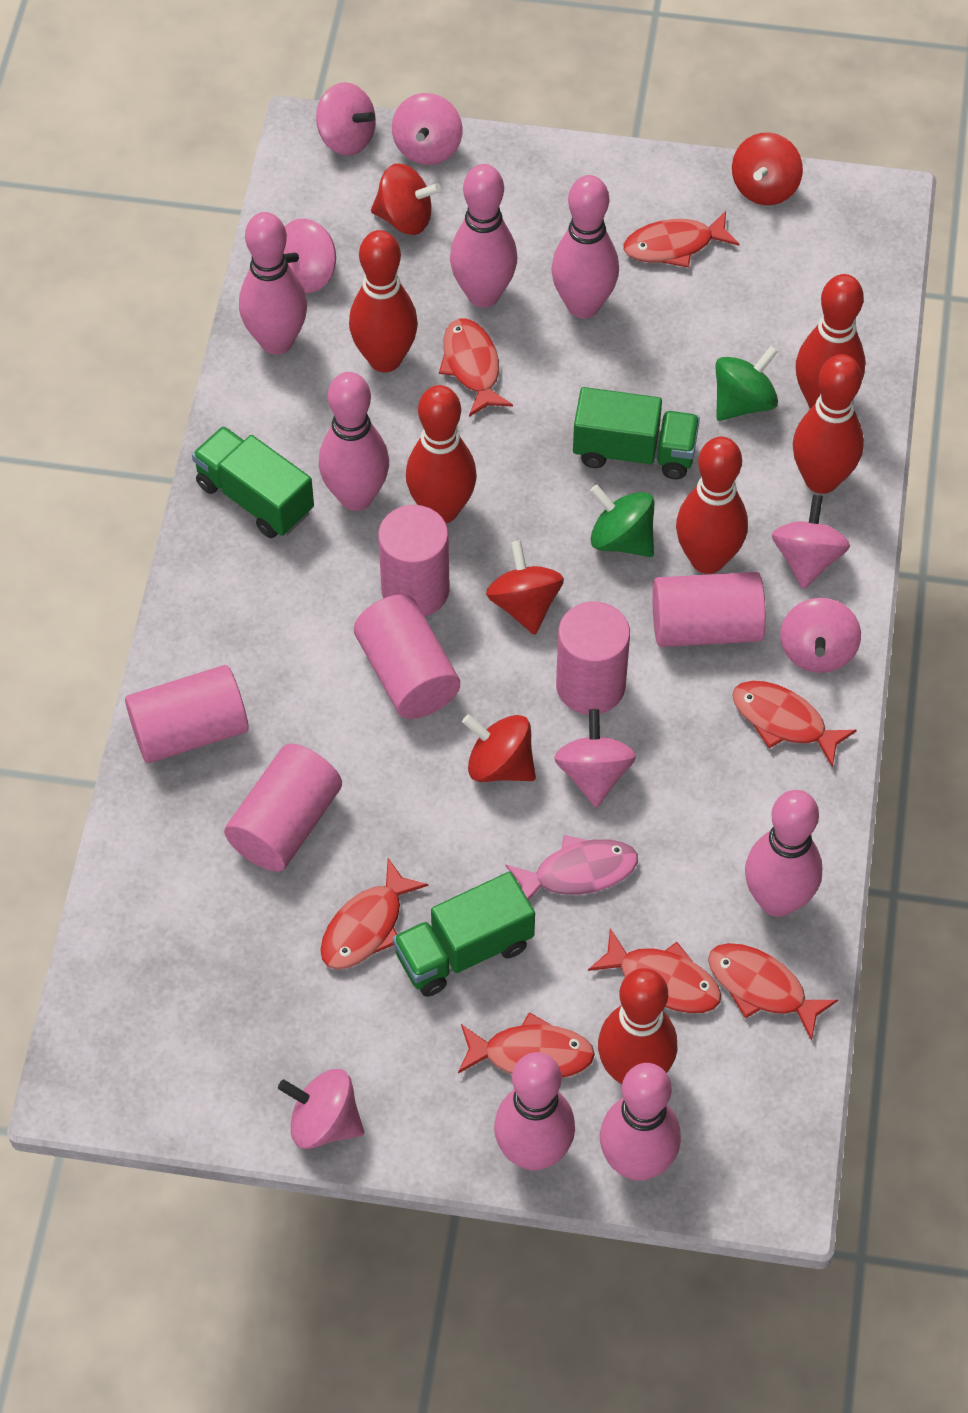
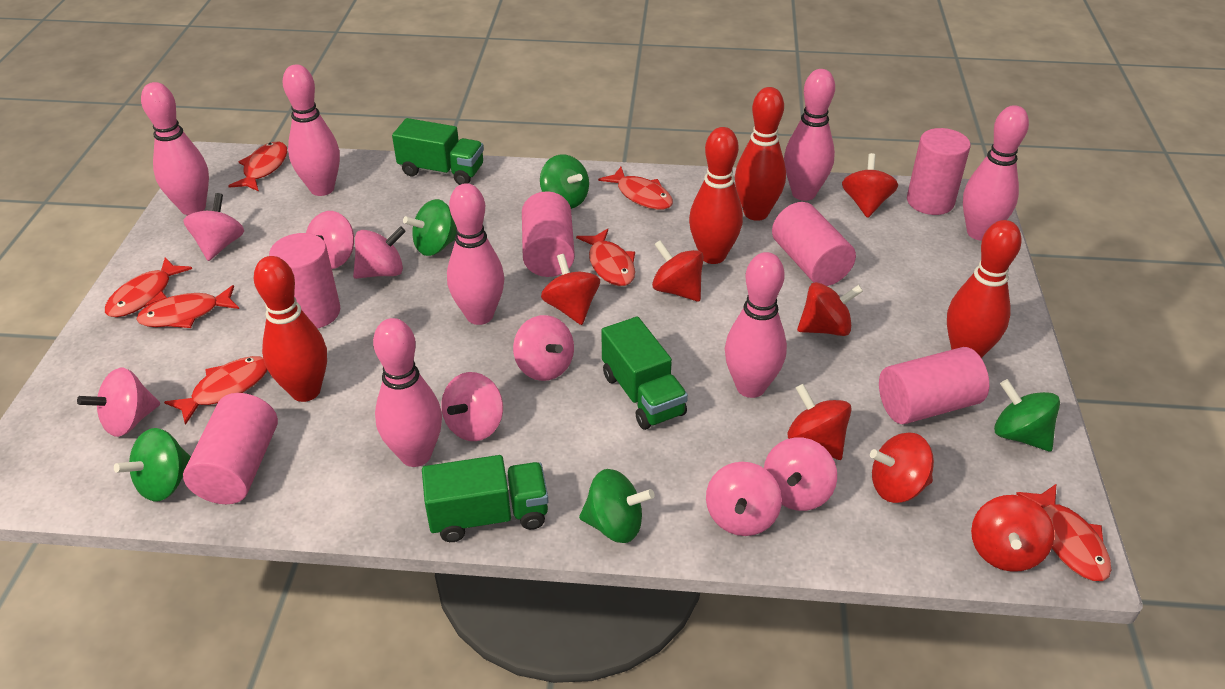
green spinning top: [590,485,654,557] [715,346,778,421] = 2 -> [114,428,191,502] [403,199,457,256] [540,155,589,209] [579,469,655,543] [994,379,1060,451] = 5
pink fish: [505,835,638,900] = 1 -> none = 0
pink spinning top: [278,1069,364,1149] [284,219,336,293] [316,82,376,156] [392,93,462,165] [554,709,636,808] [772,495,850,589] [780,598,861,673] = 7 -> [77,368,160,437] [183,193,244,261] [306,211,354,269] [353,226,406,279] [441,372,503,441] [513,315,574,381] [706,462,782,536] [764,437,837,511] = 8
red bowling pin: [349,230,418,372] [406,385,477,523] [598,968,677,1084] [676,437,748,574] [793,354,864,494] [796,274,865,409] = 6 -> [254,256,327,402] [689,127,743,264] [735,87,786,221] [947,220,1022,358] = 4
red spinning top: [371,163,441,235] [462,714,536,782] [486,540,564,635] [732,133,803,205] = 4 -> [541,254,600,325] [652,240,704,302] [788,384,852,460] [797,282,863,336] [842,153,898,218] [870,432,934,503] [971,495,1054,572] = 7

